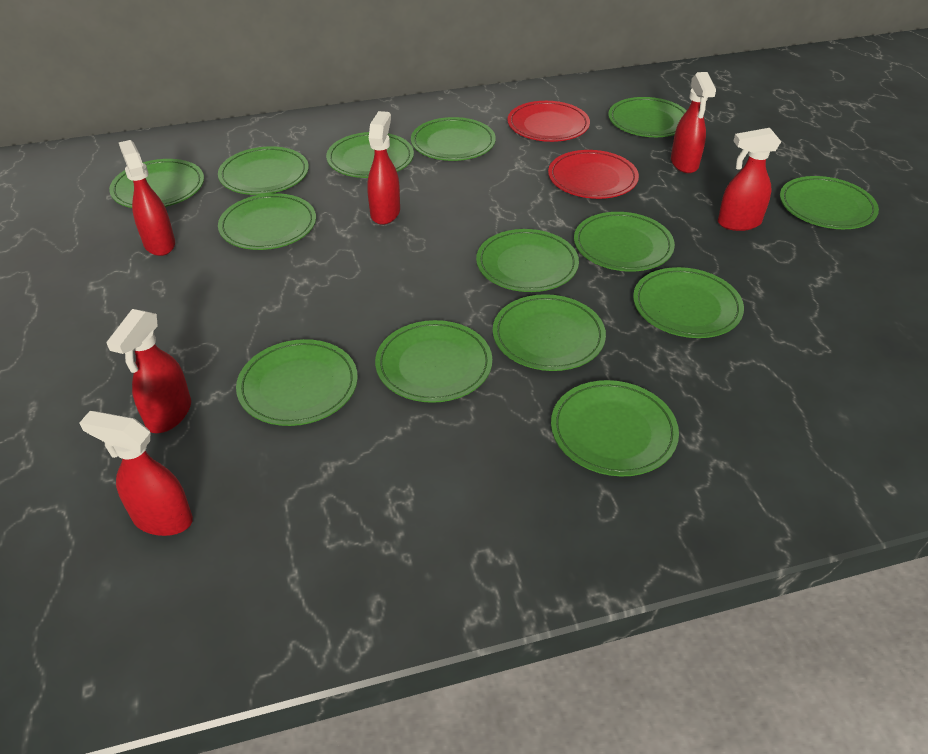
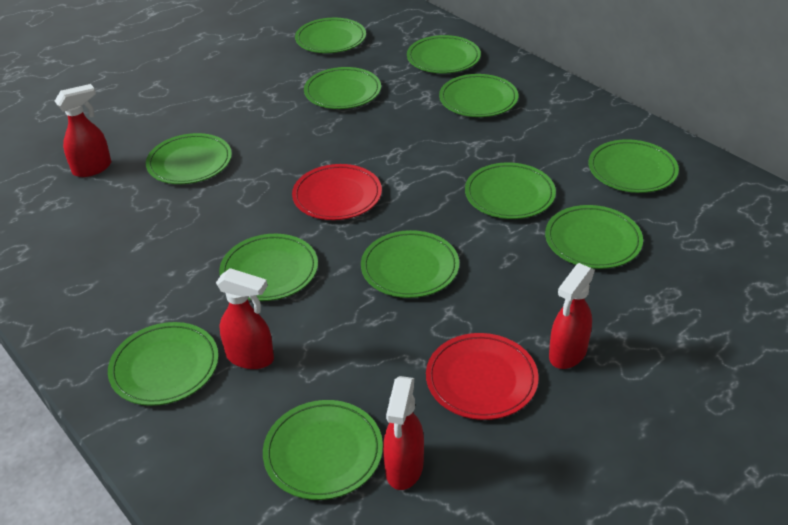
green plate: [109,159,204,208] [218,146,309,195] [218,193,316,250] [236,339,358,426] [326,132,414,178] [375,320,492,403] [411,117,496,161] [476,229,579,292] [493,294,606,371] [551,380,679,476] [574,212,675,272] [608,97,687,137] [633,267,744,338] [780,176,879,229] = 14 -> [108,322,219,406] [146,133,232,184] [219,234,318,301] [263,400,383,500] [295,18,366,53] [304,67,381,109] [361,230,459,298] [407,35,481,73] [439,74,518,117] [465,162,556,219] [545,205,643,269] [589,139,679,193] = 12
red spray bottle: [80,411,193,536] [106,309,191,433] [118,140,175,256] [367,111,400,225] [671,72,716,173] [718,128,781,231] = 6 -> [55,84,111,177] [216,268,274,369] [383,376,424,490] [549,263,595,369] = 4

